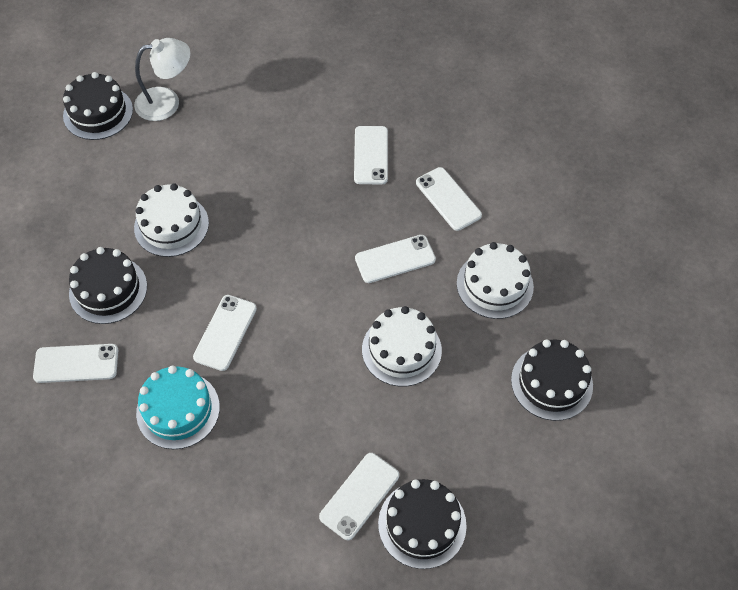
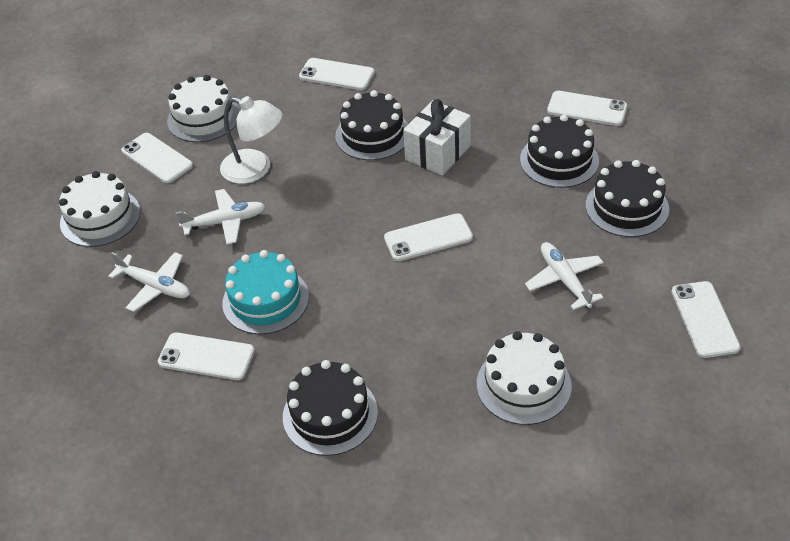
white gift: none = 0 -> [403,99,471,176] = 1
white plane: none = 0 -> [108,252,190,312] [176,189,265,245] [525,242,604,310] = 3

